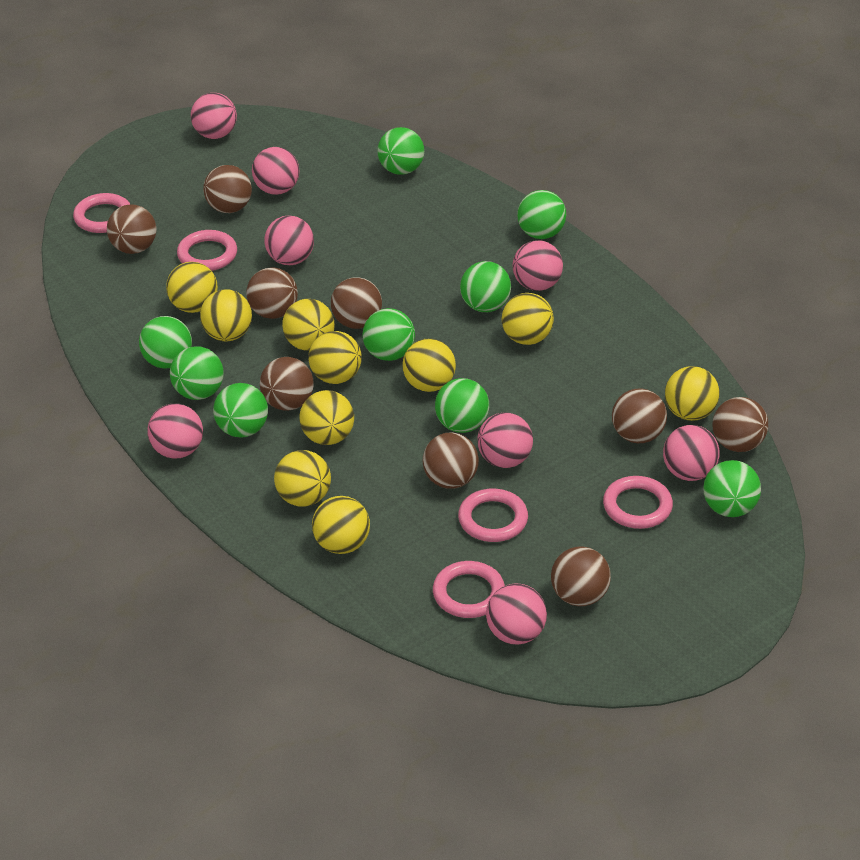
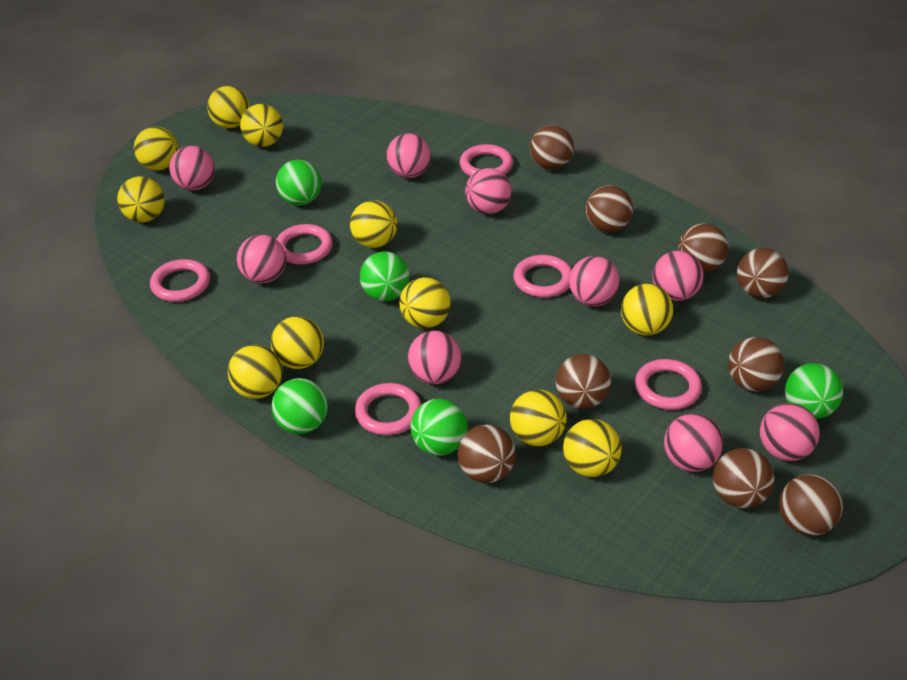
green ball: [139,316,192,368] [170,346,224,400] [213,383,268,438] [363,308,415,361] [377,127,424,175] [435,378,489,433] [460,261,511,312] [517,190,566,239] [703,460,761,517] = 9 -> [272,378,328,434] [276,160,321,205] [360,251,409,301] [411,399,467,456] [785,363,843,419] = 5
pink ball: [147,404,203,459] [191,93,237,139] [252,147,299,195] [264,216,314,265] [477,412,533,468] [486,583,547,645] [513,240,563,291] [663,425,720,481] = 8 -> [169,146,215,191] [237,235,286,283] [387,133,431,178] [408,331,461,384] [465,168,511,214] [569,256,620,306] [652,251,703,301] [664,413,723,472] [760,403,820,461] = 9
pink ring: [73,193,130,233] [177,230,237,271] [433,561,505,618] [458,489,528,542] [603,476,673,529] = 5 -> [150,259,210,302] [276,224,333,265] [355,383,421,435] [460,144,513,176] [513,255,572,298] [635,359,702,410] = 6
yellow ball: [166,262,218,313] [200,289,252,341] [274,450,331,507] [282,299,335,351] [299,390,354,445] [308,331,362,384] [312,496,370,554] [402,338,456,392] [502,293,554,345] [665,366,719,421] = 10 -> [117,176,165,222] [134,126,179,170] [207,86,250,128] [228,345,282,399] [240,104,283,147] [271,316,324,369] [350,201,397,248] [399,277,451,328] [510,390,567,446] [563,419,622,477] [621,284,673,336] = 11

